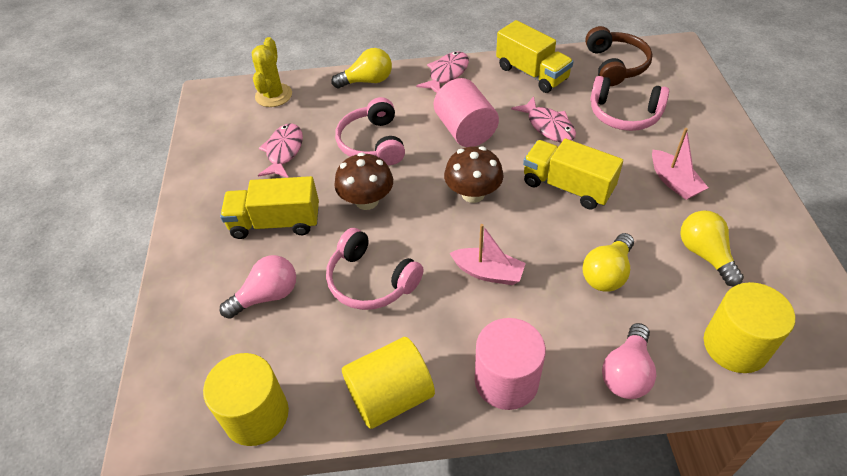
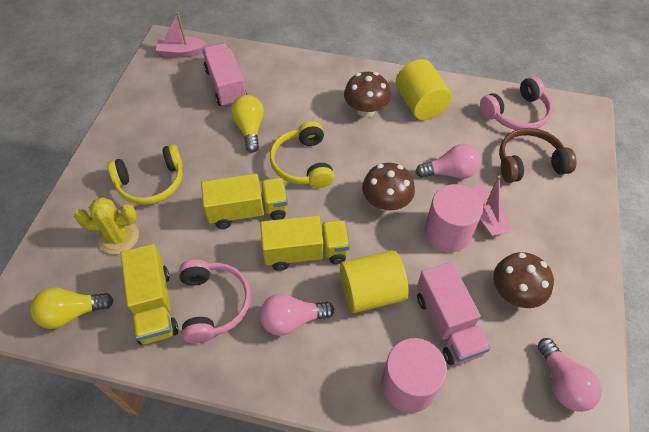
brown mushroom: [334,152,393,210] [444,146,504,203] = 2 -> [344,72,391,117] [362,163,415,211] [493,252,554,308] = 3
pink fish: [258,123,303,178] [416,51,469,93] [511,96,576,142] = 3 -> none = 0
pink headphones: [326,228,423,310] [335,97,405,165] [590,76,669,131] = 3 -> [179,259,251,343] [480,76,552,130] = 2
pink light bulb: [220,255,296,319] [602,323,656,399] = 2 -> [260,294,334,336] [416,144,481,179] [538,338,602,412] = 3
pink truck: none = 0 -> [202,43,247,107] [417,262,491,365] = 2
yellow cylinder: [203,353,289,446] [342,337,435,429] [704,282,795,373] = 3 -> [340,250,409,313] [396,59,452,120] = 2
yellow headphones: none = 0 -> [107,144,183,205] [270,121,334,188] = 2
yellow light bulb: [331,48,392,88] [582,233,634,292] [680,210,744,287] = 3 -> [30,287,114,329] [231,95,264,153] = 2

